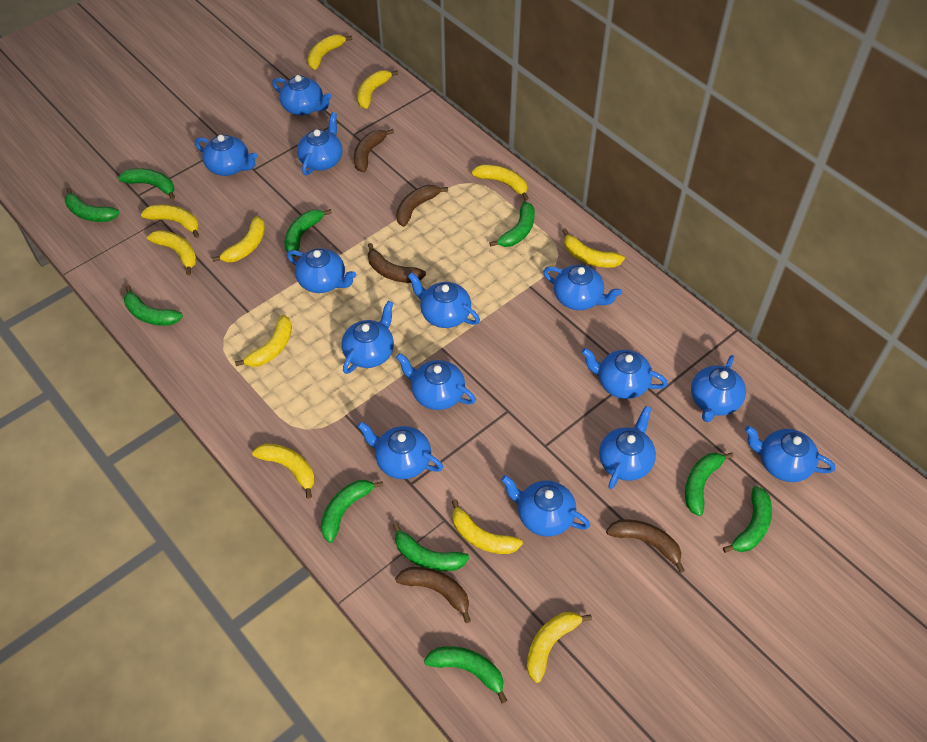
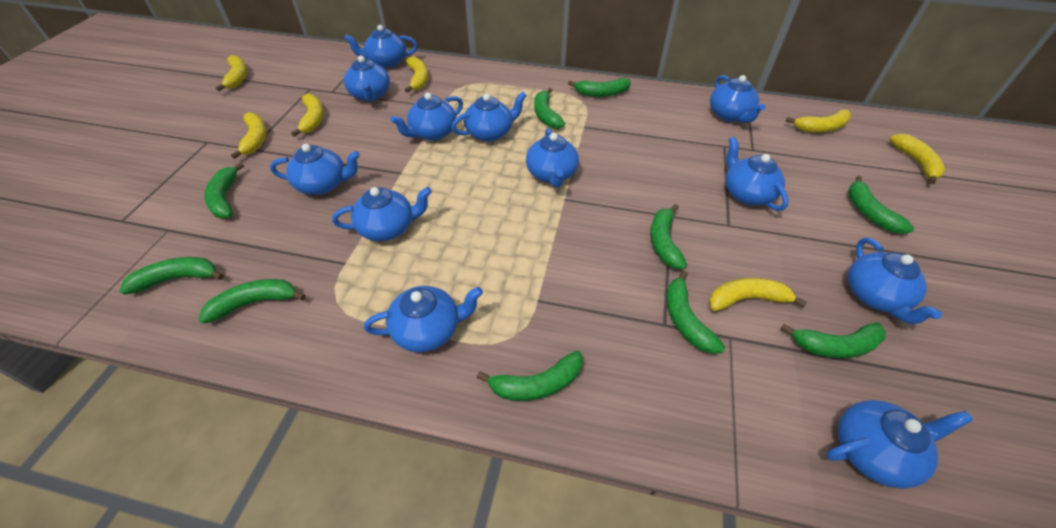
blue teapot: [195,135,258,176] [272,75,332,115] [287,248,356,293] [297,112,343,175] [341,301,394,374] [357,422,443,479] [396,353,476,410] [408,272,480,328] [501,475,590,537] [543,265,622,310] [582,348,668,399] [599,406,656,489] [691,355,746,422] [745,426,835,482] = 14 -> [270,144,360,195] [332,187,432,241] [344,25,418,68] [344,56,390,101] [364,286,483,352] [391,92,463,141] [451,92,527,142] [526,128,579,188] [710,75,765,123] [725,137,789,211] [826,400,973,489] [848,238,942,324] = 12
brown banana: [354,129,394,172] [368,243,426,283] [395,567,471,623] [396,185,448,227] [606,519,685,573] = 5 -> none = 0
yellow banana: [141,205,199,238] [147,230,197,275] [212,216,265,262] [235,315,292,367] [252,443,314,499] [308,34,352,70] [357,70,398,109] [452,499,523,554] [472,165,529,201] [527,612,592,683] [563,229,625,268] = 11 -> [216,55,247,91] [231,112,267,159] [291,94,324,137] [405,56,428,93] [709,278,807,311] [786,109,851,133] [889,134,946,184] = 7

